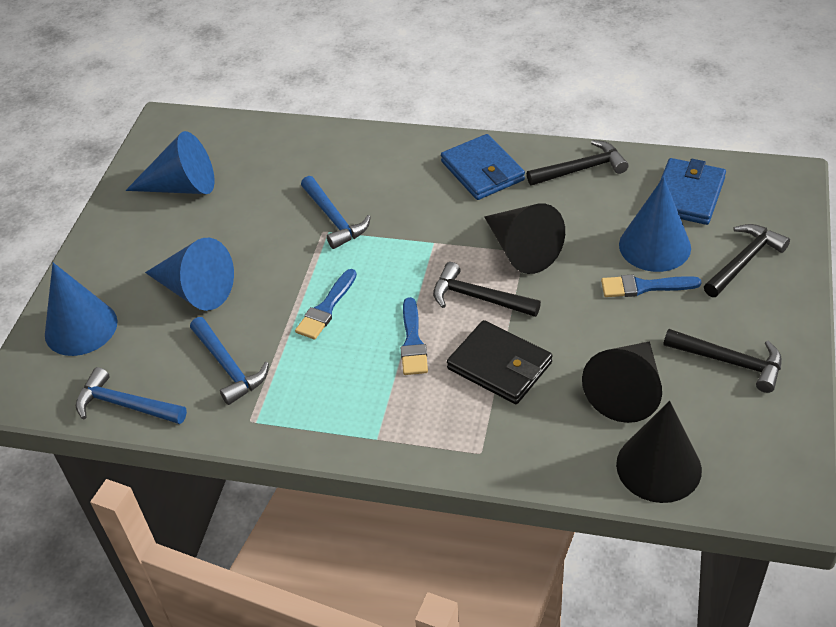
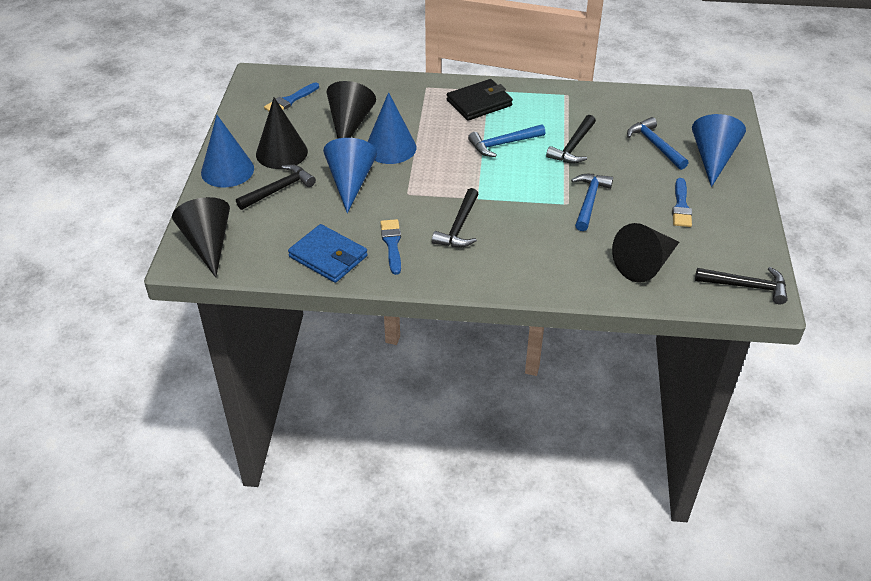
black cone: [484,204,565,274] [582,341,662,423] [616,401,702,503] = 3 -> [172,197,230,278] [256,97,308,169] [326,81,376,139] [612,223,679,283] = 4
blue wallet: [441,134,525,200] [660,158,726,225] = 2 -> [288,224,368,283] = 1

